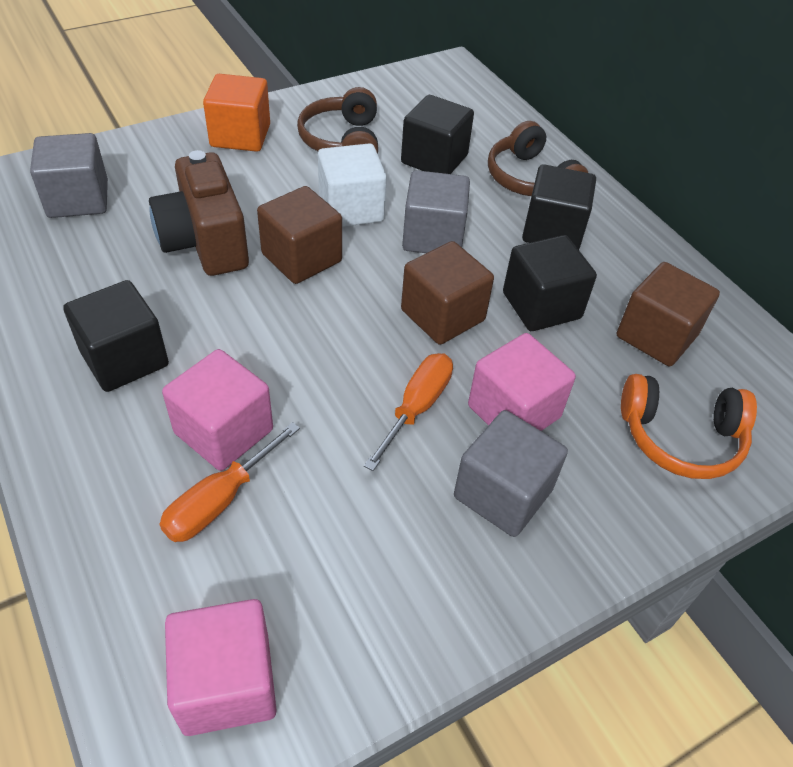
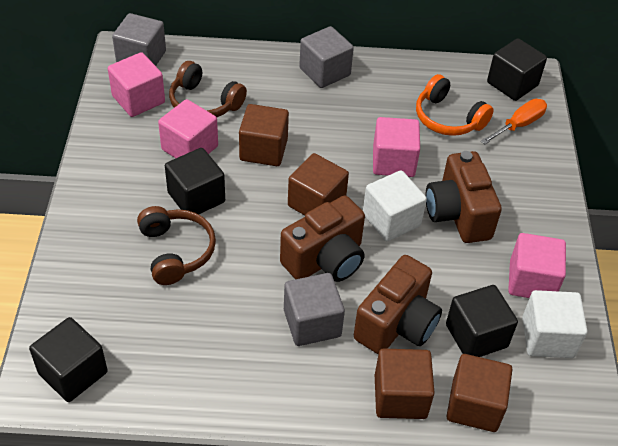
brown camera: [149,150,249,276] = 1 -> [280,196,365,282] [354,255,442,354] [425,151,502,243] = 3
brown cube: [257,186,342,284] [401,241,494,345] [617,262,720,366] = 3 -> [239,104,289,166] [288,153,349,215] [375,348,435,419] [447,354,512,432] = 4
orange cube: [203,74,270,152] = 1 -> none = 0
orange screwdriver: [160,422,300,542] [364,353,453,471] = 2 -> [481,99,547,144] = 1
pink cube: [162,349,273,471] [165,599,277,736] [468,333,576,431] = 3 -> [108,52,165,117] [158,99,218,158] [373,117,420,177] [508,233,566,298] = 4
white cube: [318,143,387,227] = 1 -> [363,170,427,241] [522,290,587,358] = 2

